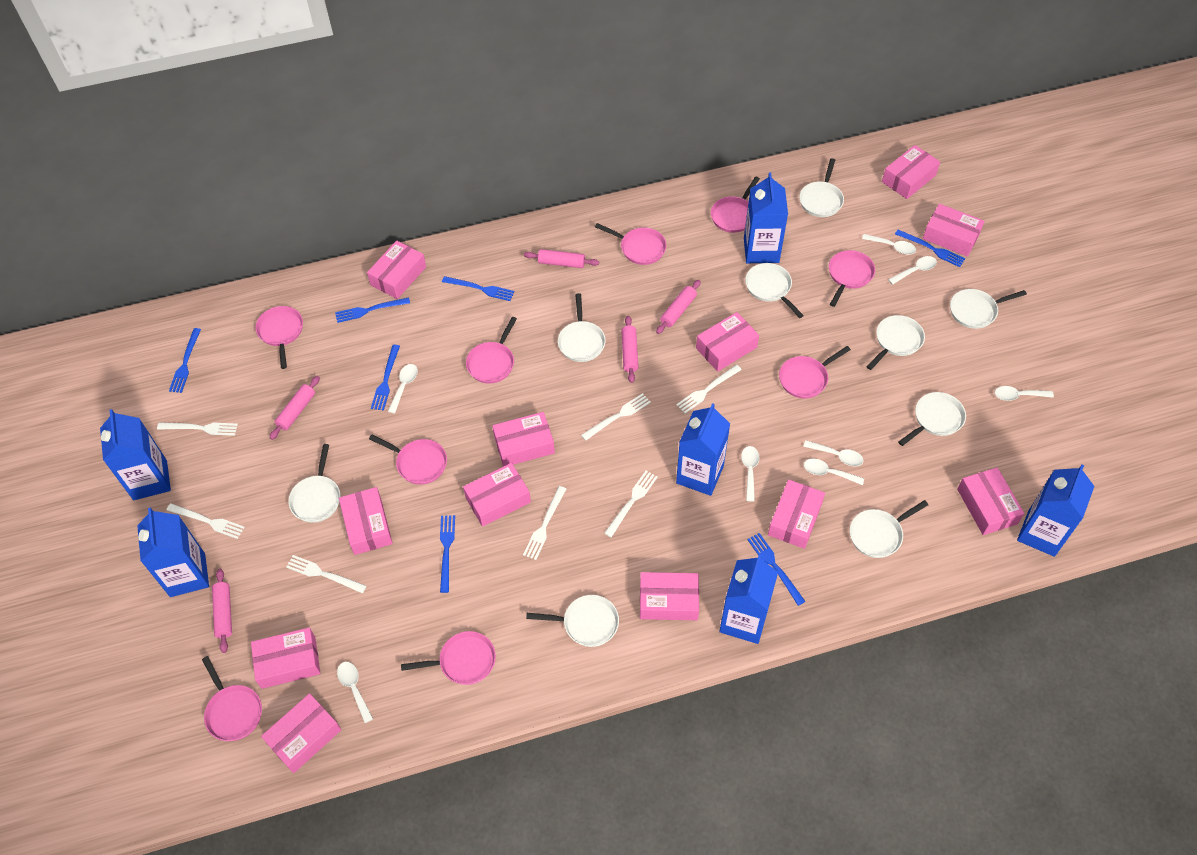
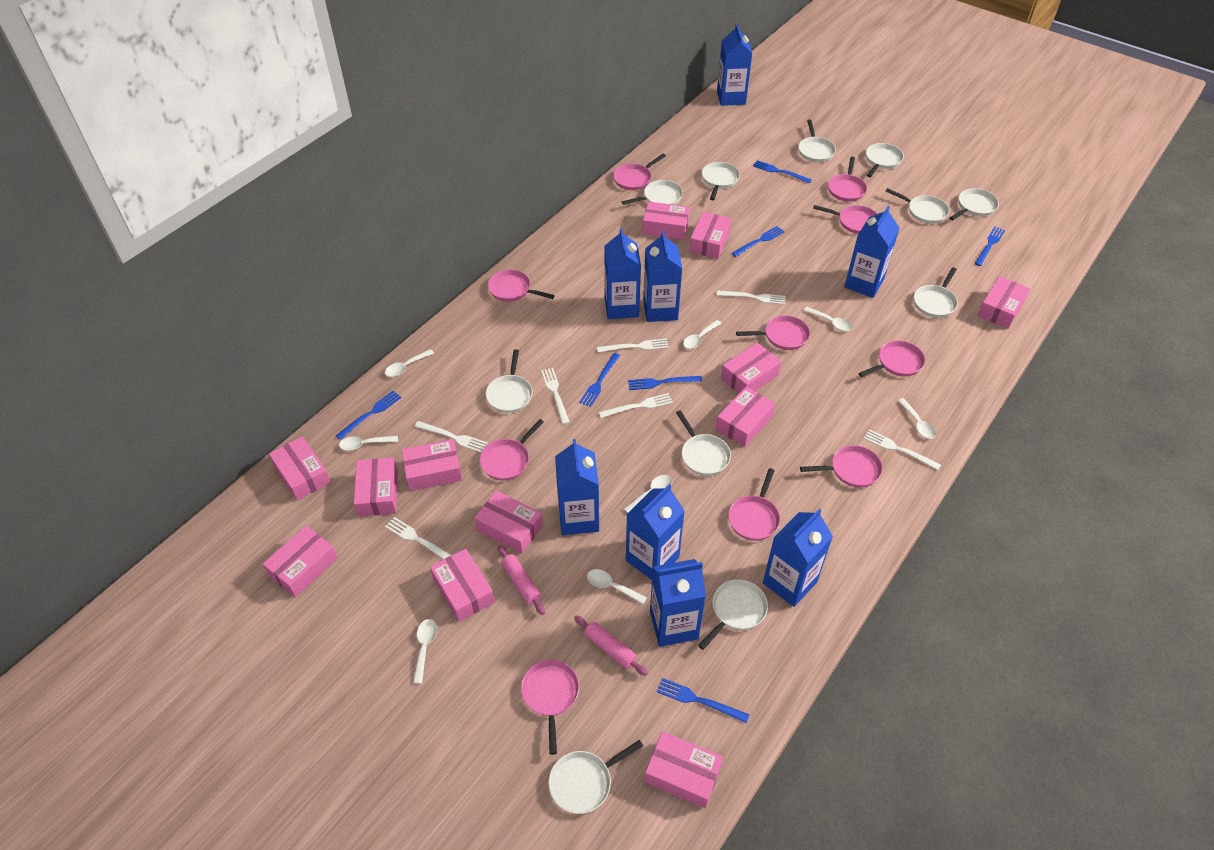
blue carton: [100,409,171,500] [137,507,209,597] [676,403,730,496] [719,554,778,644] [744,173,788,263] [1017,465,1094,557] = 6 -> [555,439,599,535] [604,228,641,319] [626,484,685,580] [643,231,682,322] [650,559,706,647] [717,24,752,106] [763,509,833,607] [844,206,899,298] = 8
pink pan: [202,656,262,741] [255,306,303,369] [369,434,447,485] [401,631,496,685] [466,317,517,384] [595,223,667,265] [711,177,760,233] [779,346,851,398] [829,250,875,307] = 9 -> [480,419,544,481] [488,270,555,302] [521,660,579,755] [613,153,666,190] [728,468,780,541] [736,315,810,350] [800,445,883,487] [813,205,877,234] [828,157,867,202] [859,340,925,377] = 10
pink rolling pin: [212,569,232,653] [270,376,320,440] [524,249,599,268] [621,316,638,383] [656,280,701,334] = 5 -> [498,545,545,615] [574,615,648,676] = 2
white pan: [288,444,341,523] [526,595,619,647] [558,293,606,362] [745,263,804,318] [799,158,844,217] [850,500,928,558] [866,315,925,370] [898,392,966,446] [950,289,1027,329] = 9 -> [486,349,533,413] [548,740,643,814] [622,180,683,205] [676,410,731,476] [698,579,768,650] [702,162,740,200] [798,119,836,162] [866,143,904,177] [886,188,949,224] [914,267,958,318] [950,188,999,220] = 11

